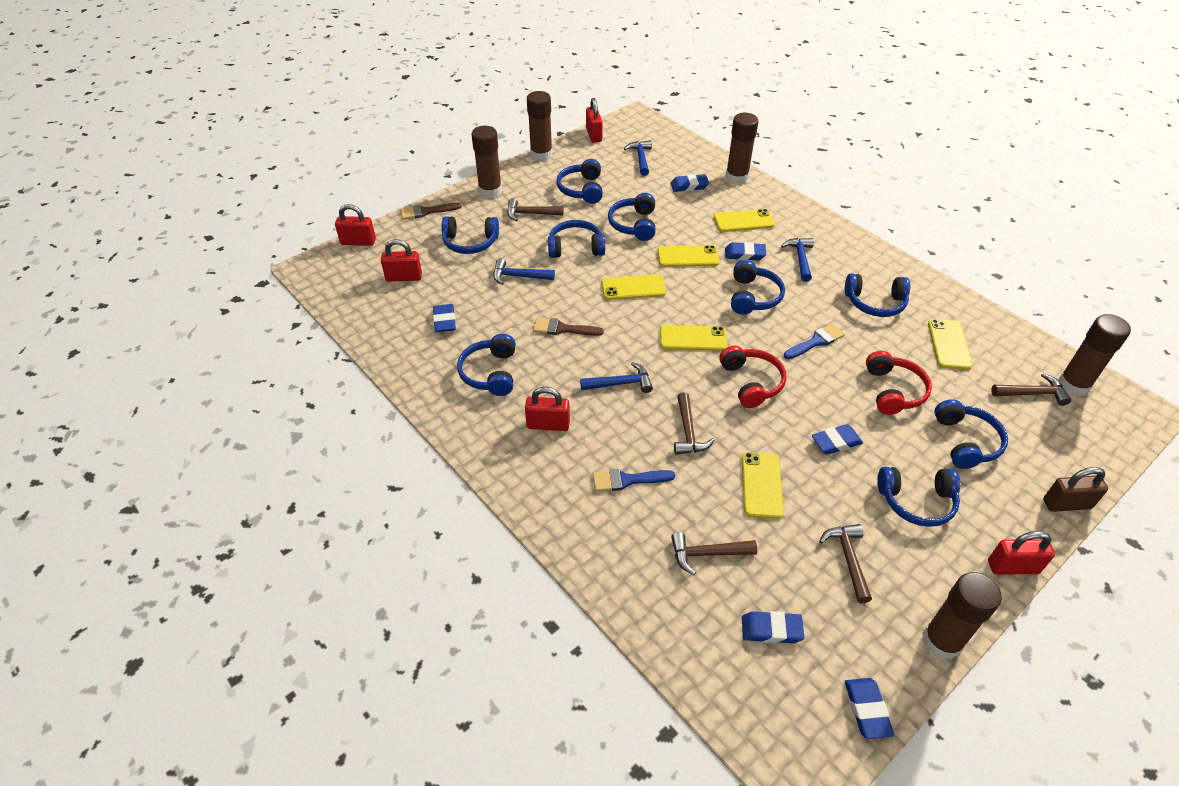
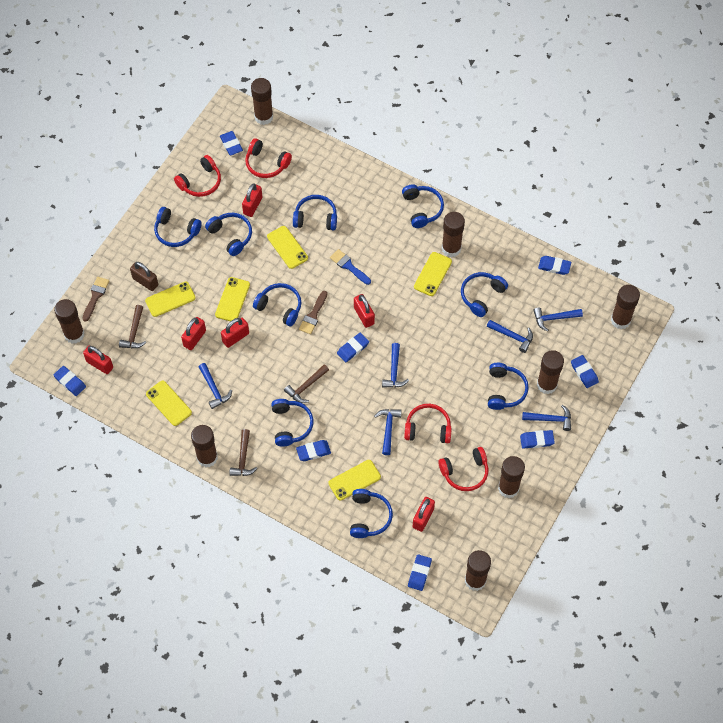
blue brush: [593,469,675,492] [784,324,845,359] = 2 -> [330,249,371,285] = 1
blue eraser: [433,304,456,332] [670,174,709,192] [725,242,766,260] [742,611,804,643] [812,424,863,455] [845,678,894,739] = 6 -> [53,366,86,396] [220,131,243,155] [296,440,331,461] [337,333,369,362] [408,554,432,591] [520,430,555,449] [538,256,571,275] [571,355,599,388] = 8
blue hammer: [493,258,555,285] [580,362,653,393] [624,140,652,176] [781,238,814,282] = 4 -> [199,363,232,409] [374,409,402,455] [382,343,409,388] [487,320,533,353] [522,405,571,431] [533,307,583,331] = 6
brown glue stick: [472,126,502,198] [527,91,552,161] [726,113,759,184] [922,572,1002,660] [1058,314,1131,397] = 5 -> [54,299,84,344] [191,425,218,467] [251,78,273,125] [442,212,465,257] [465,550,491,591] [498,456,525,498] [537,350,564,394] [611,285,640,329] = 8
brown hammer: [507,198,564,221] [671,532,757,575] [674,392,715,454] [819,524,872,603] [991,373,1071,406] = 5 -> [119,305,146,348] [229,429,258,476] [284,364,329,403] = 3
red headphones: [719,346,786,408] [866,351,932,415] = 2 -> [174,155,221,197] [245,138,292,178] [404,404,452,443] [438,447,488,491] = 4
red padlock: [335,204,376,246] [381,239,422,282] [525,387,570,431] [586,98,603,143] [988,531,1055,574] = 5 -> [83,345,113,374] [181,317,206,350] [221,318,249,348] [242,183,262,217] [354,294,375,328] [413,497,435,532] = 6

